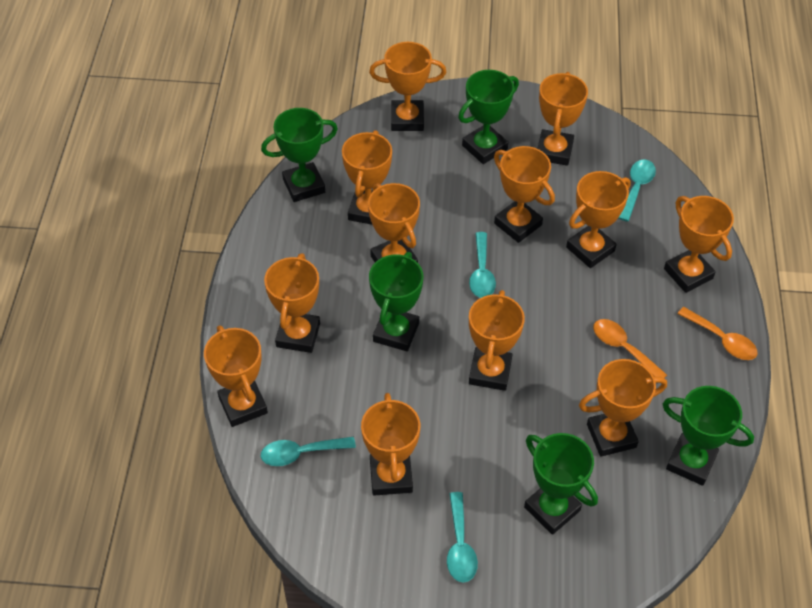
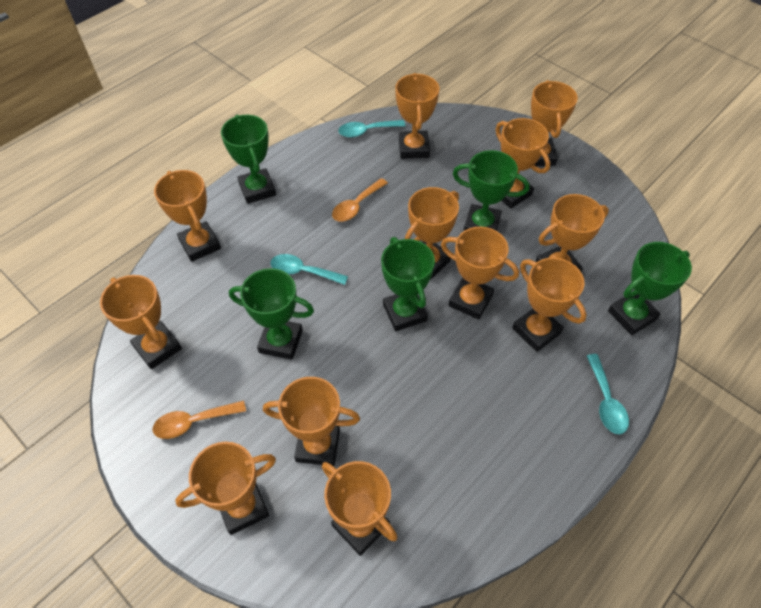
turquoise spoon: [261,437,356,466] [447,492,478,582] [469,232,496,298] [618,159,656,222] = 4 -> [270,254,348,285] [338,120,405,138] [587,354,629,434] = 3

